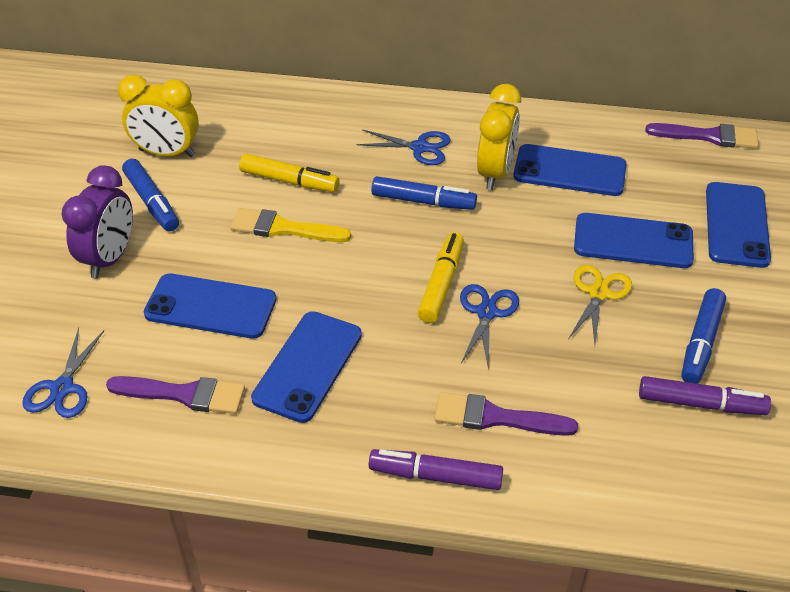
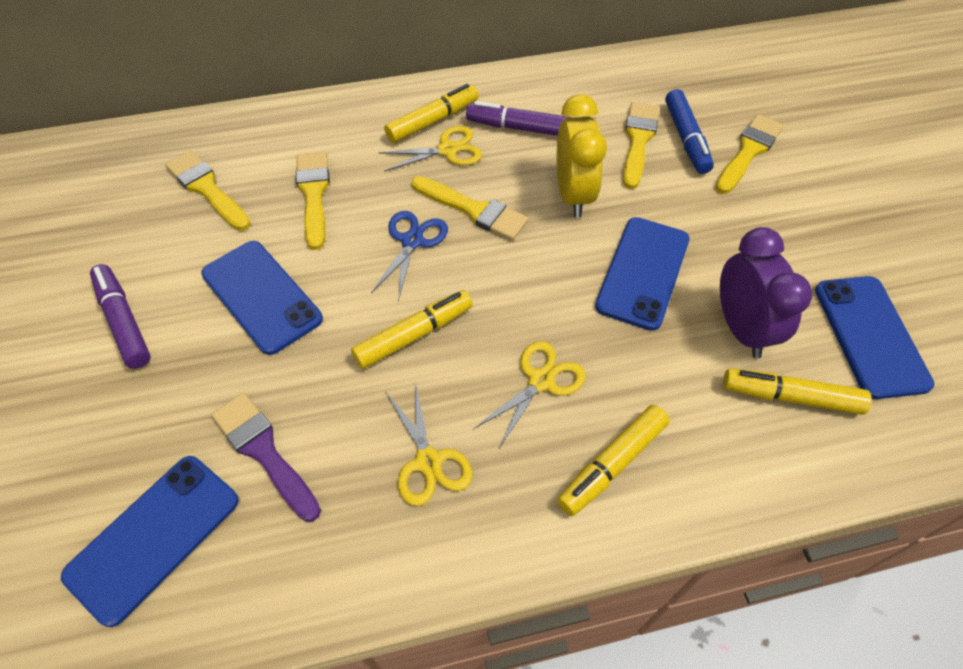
blue marker: [122,159,179,231] [371,176,477,210] [681,288,726,384] = 3 -> [665,89,714,174] = 1
blue phone: [144,273,277,339] [251,311,362,423] [513,144,627,196] [574,213,694,268] [706,182,771,268] = 5 -> [61,456,239,627] [201,241,323,355] [595,217,690,331] [815,276,935,399] = 4
blue scissors: [22,328,104,418] [357,129,451,165] [460,284,519,370] = 3 -> [371,211,448,301] = 1
purple brush: [106,376,245,414] [435,392,578,436] [645,123,759,149] = 3 -> [211,393,321,522] = 1
yellow brush: [230,208,351,242] = 1 -> [165,150,251,231] [296,151,330,250] [412,176,528,241] [623,102,659,189] [715,114,784,194] = 5
yellow clock: [118,75,199,157] [477,84,521,190] = 2 -> [556,94,607,218] = 1
yellow marker: [239,153,340,192] [418,232,464,323] = 2 -> [351,290,473,369] [384,84,479,143] [557,405,670,516] [723,369,872,415] = 4
yellow scissors: [568,265,632,344] = 1 -> [379,126,482,172] [386,382,473,506] [475,341,586,448] = 3

